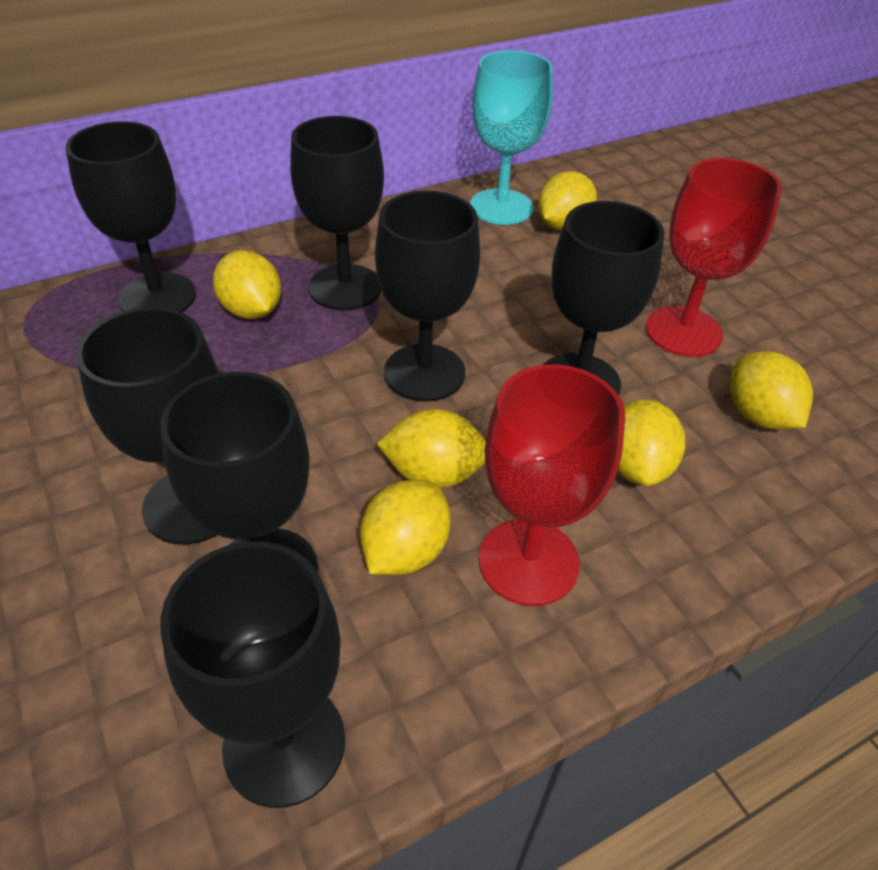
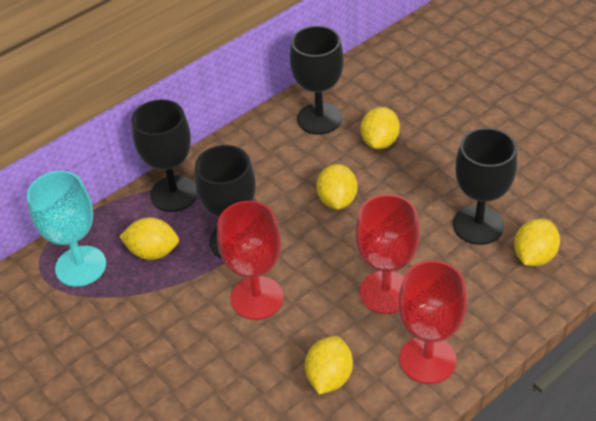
black goblet: [66,121,196,312] [76,307,219,545] [160,542,345,808] [161,372,318,572] [290,116,384,311] [375,191,480,402] [544,201,665,396] = 7 -> [132,99,198,212] [195,145,256,259] [290,26,344,135] [453,128,517,245] = 4
red goblet: [479,364,625,606] [646,158,782,357] = 2 -> [217,201,284,320] [356,194,420,314] [398,260,467,384] = 3
yellow lemon: [213,250,281,319] [360,480,451,575] [377,409,486,488] [538,171,597,230] [617,399,685,486] [730,351,813,430] = 6 -> [119,217,179,260] [305,336,353,395] [316,164,357,210] [361,107,400,149] [514,219,560,266] = 5

